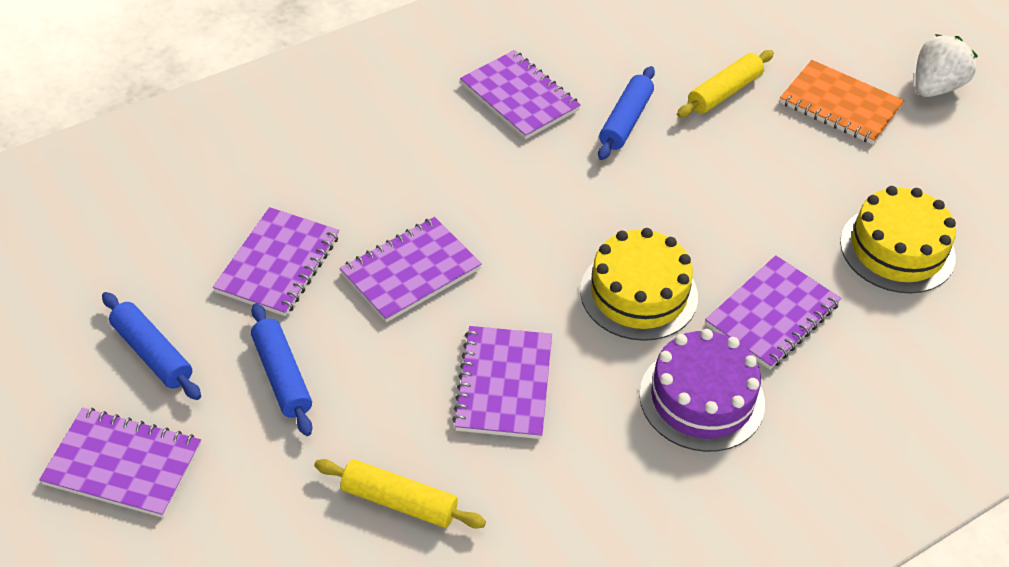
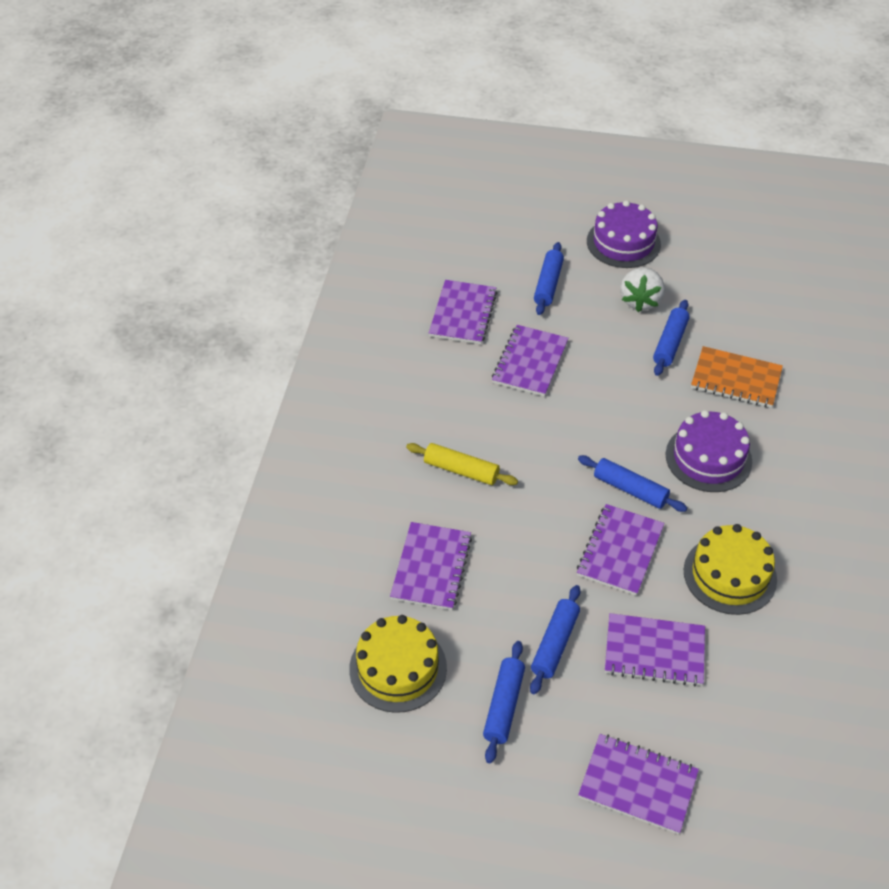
blue rolling pin: [102,292,201,400] [251,303,312,436] [598,66,655,160] = 3 -> [483,641,525,763] [530,585,580,694] [534,242,564,315] [578,455,687,512] [653,300,690,376] = 5
purple cake: [639,329,765,452] = 1 -> [587,200,661,268] [666,410,752,492] = 2
yellow rolling pin: [314,459,486,529] [677,50,774,118] = 2 -> [406,443,518,485] = 1

